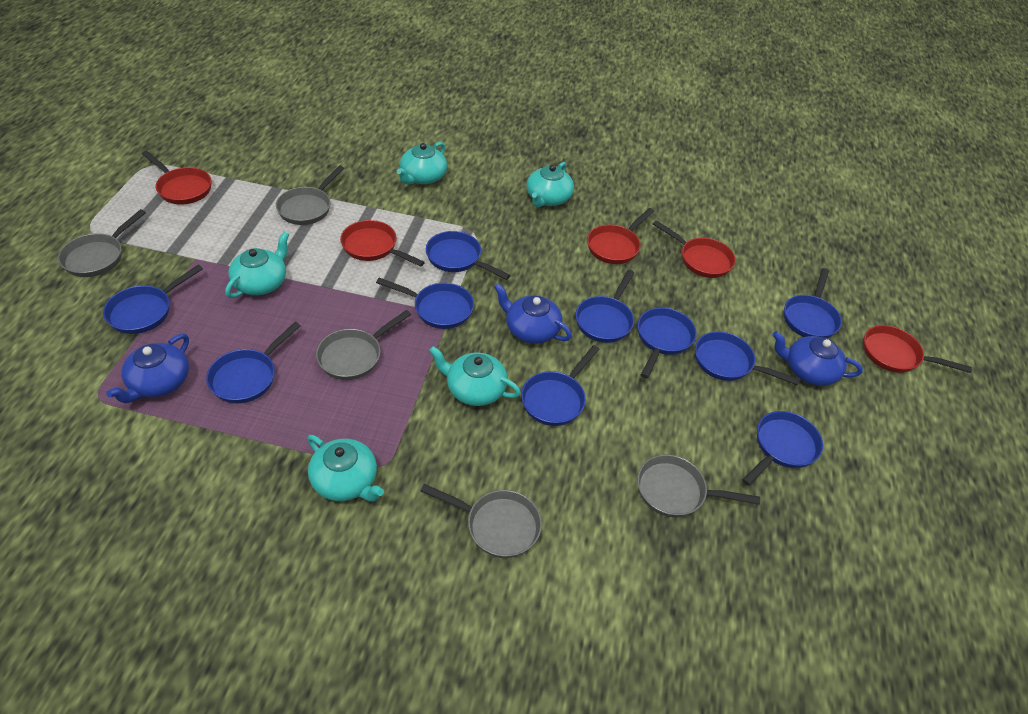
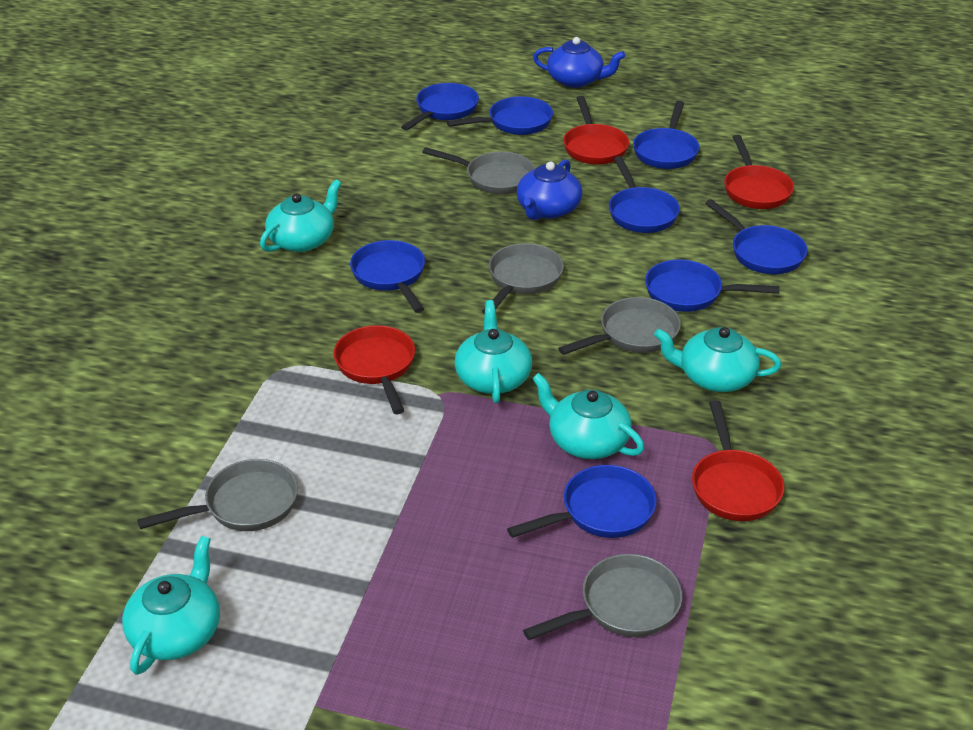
blue pan: [103,265,203,334] [206,322,301,403] [376,278,474,329] [426,231,511,280] [521,345,600,426] [576,270,634,343] [637,307,697,379] [695,331,800,385] [742,411,823,486] [784,268,842,338] = 10 -> [350,240,425,313] [401,83,479,130] [447,96,553,135] [507,465,657,538] [609,156,680,233] [633,101,700,169] [645,259,780,312] [705,199,807,274] = 8
blue teapot: [106,334,189,403] [494,283,572,344] [772,331,863,386] = 3 -> [516,159,582,220] [533,37,625,88] = 2
red pan: [142,151,212,205] [340,220,425,267] [587,208,654,264] [653,220,736,278] [863,325,972,373] = 5 -> [333,325,415,414] [563,96,629,165] [692,400,784,521] [724,135,794,209] = 4

